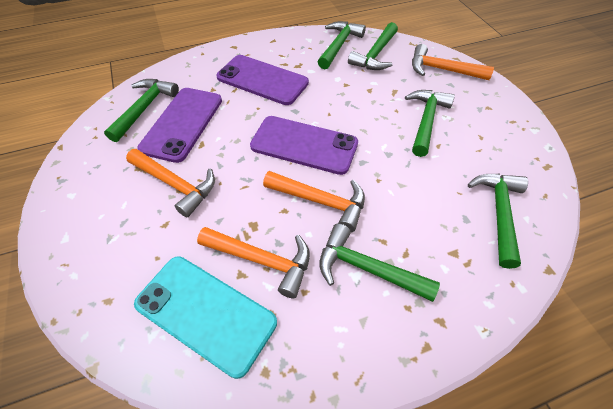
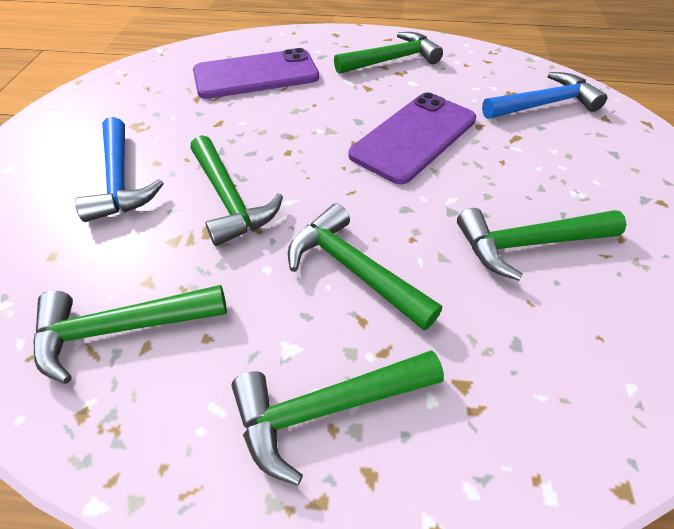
blue hammer: none = 0 -> [75,117,164,222] [482,72,607,119] = 2
orange hammer: [126,149,215,218] [197,227,310,299] [263,171,365,232] [412,44,494,80] = 4 -> none = 0
purple phone: [138,88,222,163] [216,55,309,105] [250,116,358,175] = 3 -> [193,48,319,99] [348,92,476,185] = 2
turquoise phone: [134,257,277,379] = 1 -> none = 0

